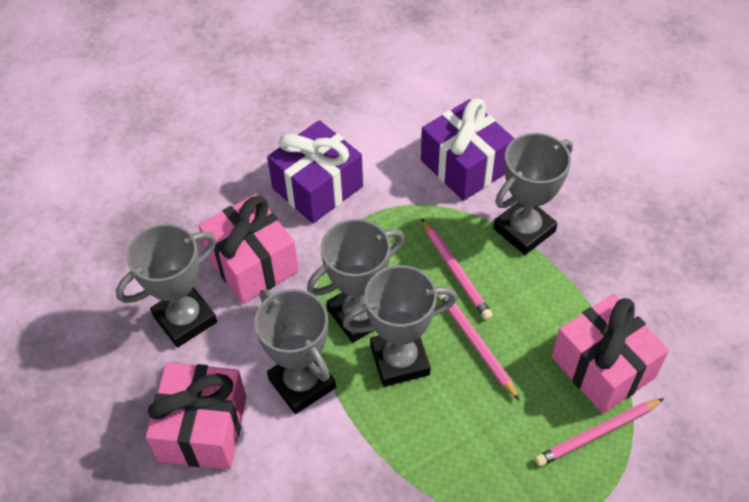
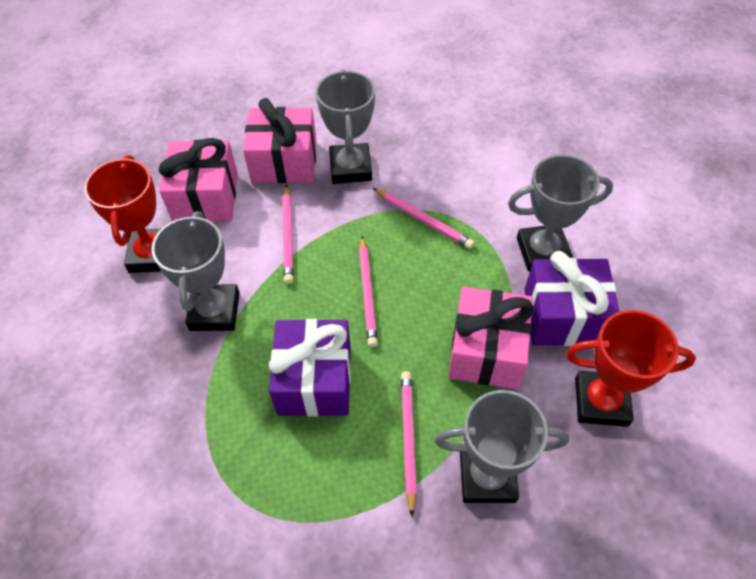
grey trophy: [116,224,217,347] [255,289,336,414] [307,219,404,343] [343,265,457,387] [493,133,573,255] = 5 -> [151,211,240,331] [316,69,375,184] [434,390,569,503] [508,155,613,272] = 4
pink pencil: [422,218,493,320] [438,294,520,401] [535,398,664,466] = 3 -> [283,184,294,284] [359,236,378,347] [373,188,475,249] [401,371,417,518] = 4
red trophy: none = 0 -> [84,155,161,273] [566,310,696,427] = 2

